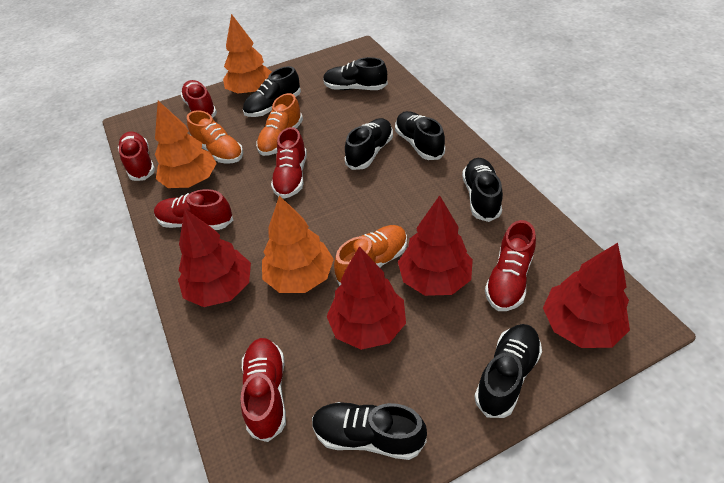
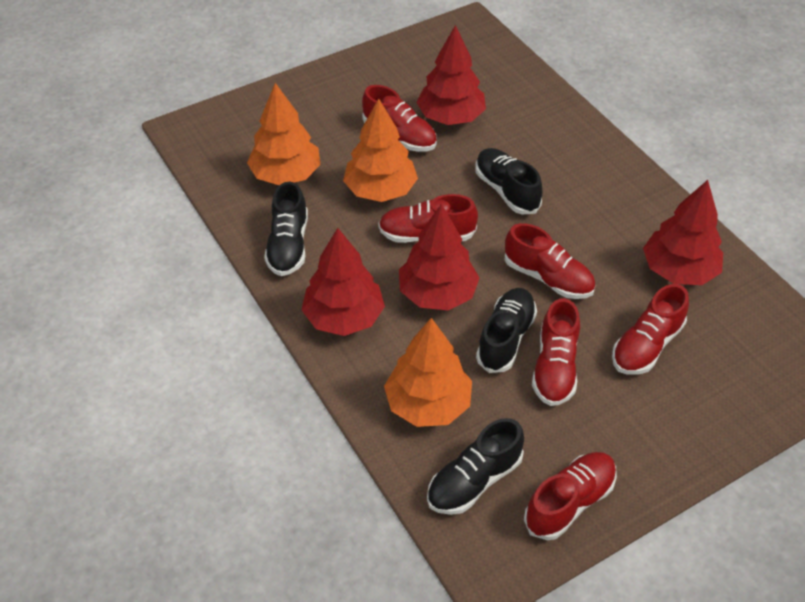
black shoe: [243,66,301,117] [312,402,427,460] [323,57,388,90] [344,118,393,170] [395,111,445,160] [462,158,503,222] [474,324,542,418] = 7 -> [264,182,308,276] [427,418,524,515] [475,148,543,214] [476,288,537,373] = 4
orange shoe: [187,110,243,164] [256,93,303,156] [334,225,407,286] = 3 -> none = 0

